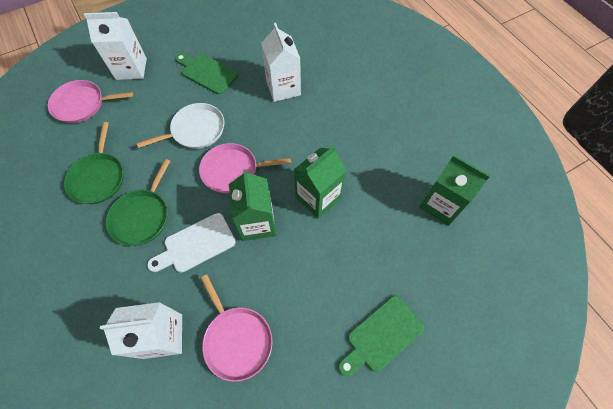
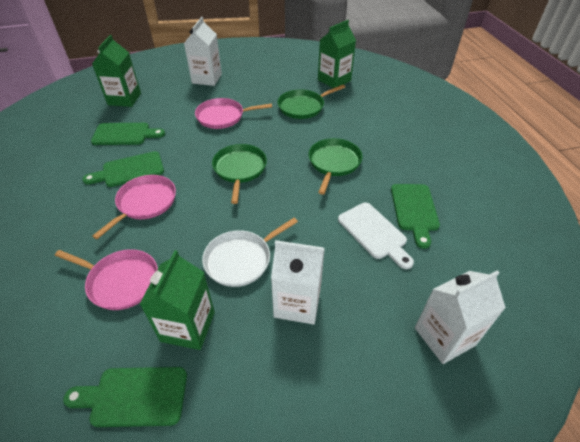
green cutting board: [175,53,238,95] [338,295,424,376] = 2 -> [63,367,187,427] [82,151,164,187] [91,123,165,145] [391,184,440,249] = 4
green pan: [64,122,124,204] [106,159,170,246] = 2 -> [212,144,267,204] [278,85,345,119] [309,138,362,195] = 3

